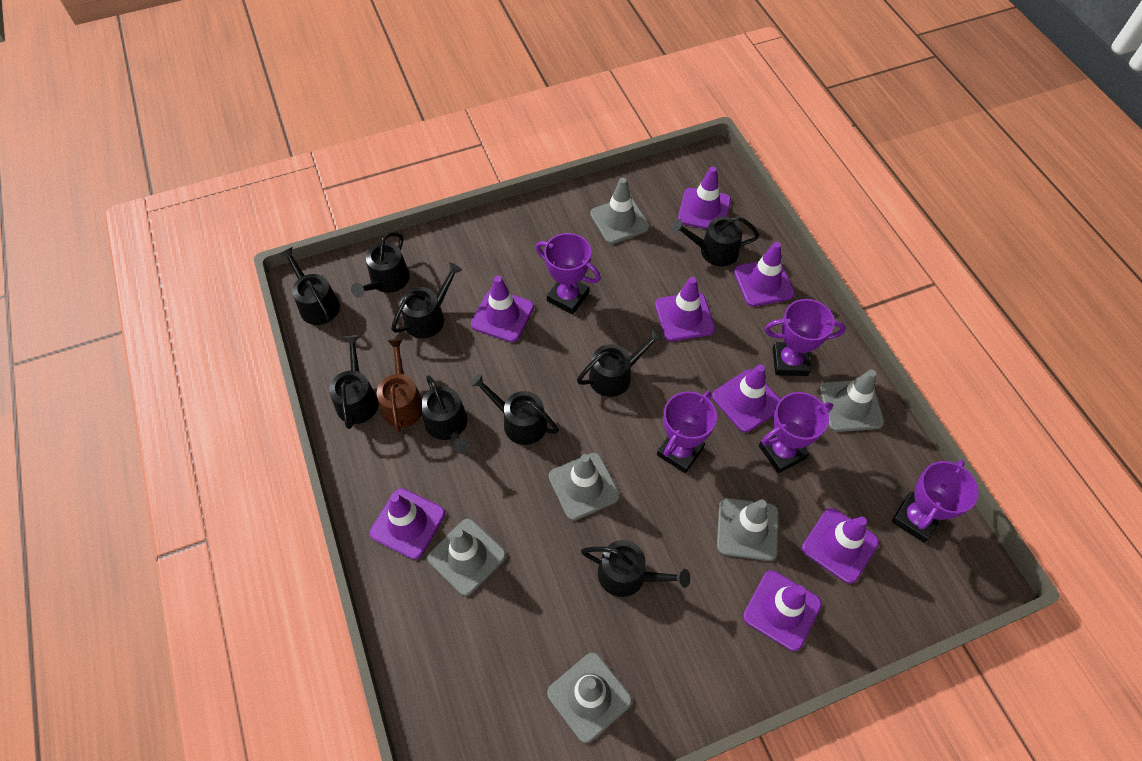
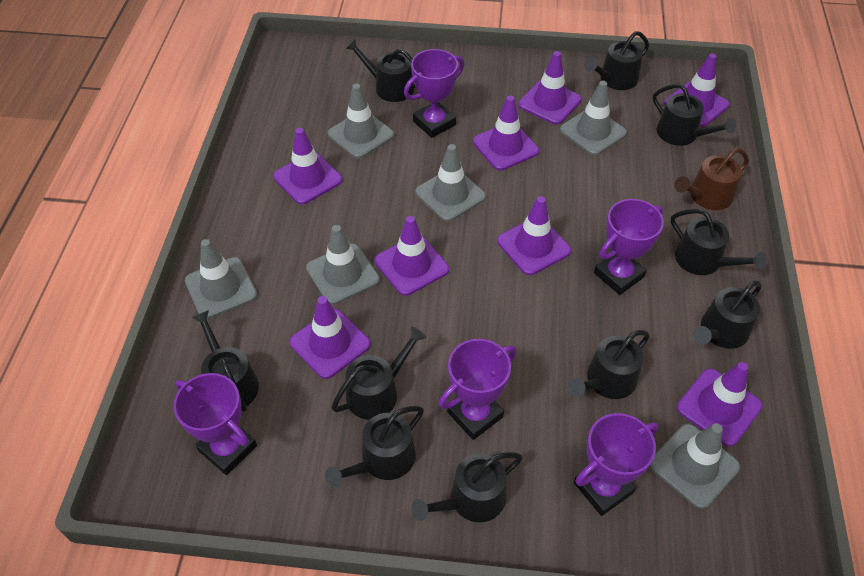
black watering can: [279,247,340,325] [329,335,379,429] [351,232,410,298] [391,263,462,339] [421,375,469,454] [470,374,559,445] [577,328,664,397] [581,540,690,597] [672,216,759,266] = 9 -> [191,310,259,412] [325,406,424,487] [331,327,426,420] [346,39,416,102] [411,452,522,522] [568,330,650,399] [584,31,649,90] [653,84,736,146] [671,209,767,275] [693,281,762,349] = 10

